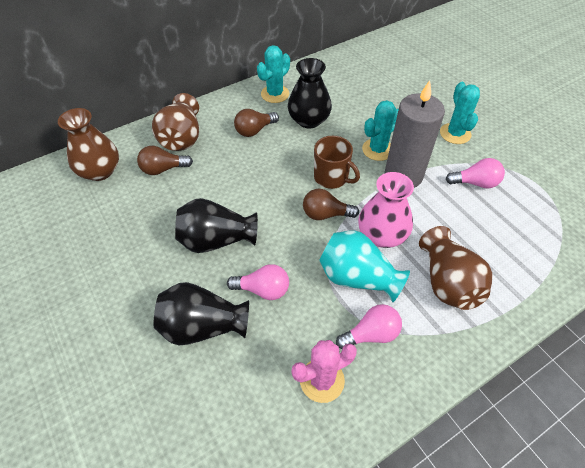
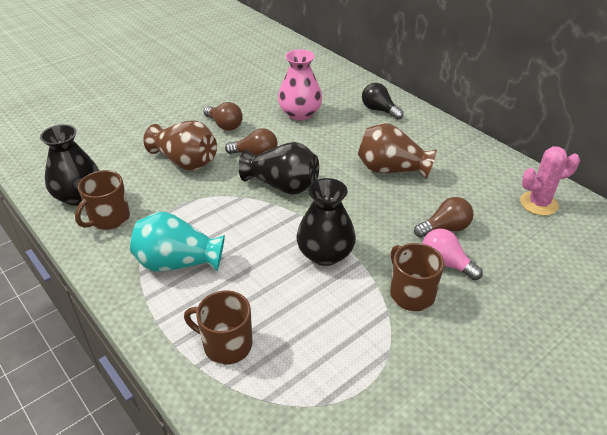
black light bulb: none = 0 -> [362,83,404,120] = 1
brown mug: [314,136,360,189] = 1 -> [75,170,130,230] [184,290,252,365] [390,243,444,311] = 3
brown vase: [58,108,119,181] [152,93,199,151] [419,226,492,310] = 3 -> [144,120,217,171] [358,123,437,179] = 2
grey candle: [385,80,445,188] = 1 -> none = 0
pink light bulb: [227,264,289,300] [336,304,402,349] [446,158,505,188] = 3 -> [422,229,483,280] = 1
turquoise cactus: [257,45,290,103] [362,100,399,161] [440,82,480,144] = 3 -> none = 0

